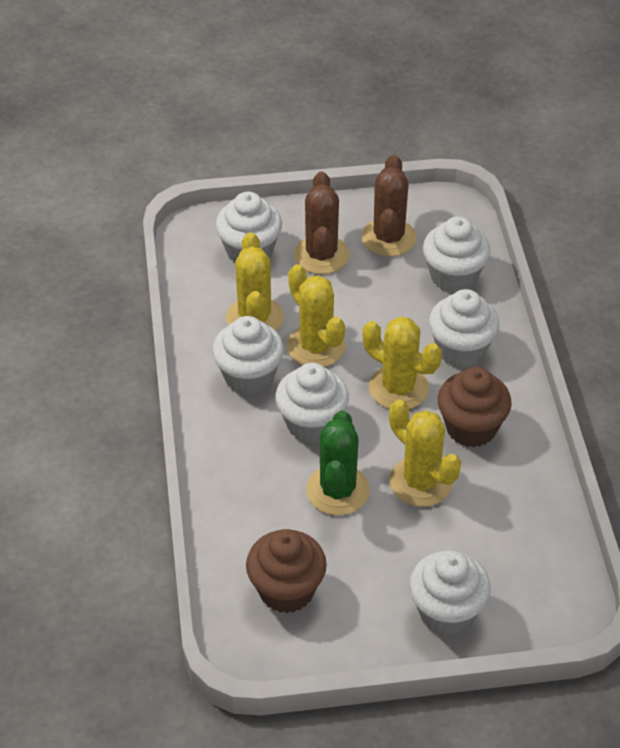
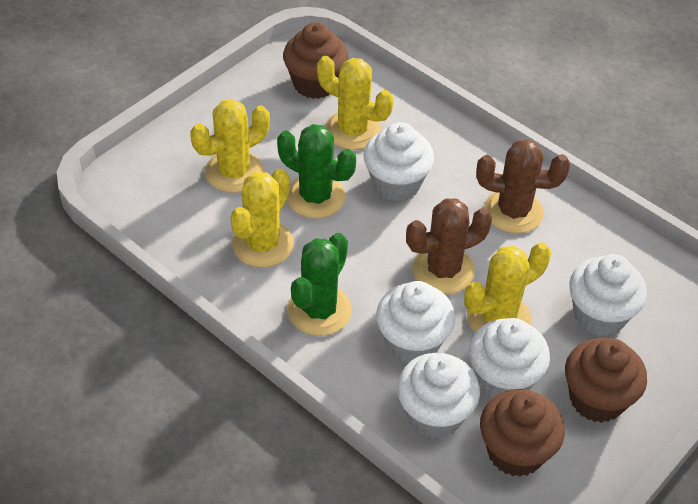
brown cupcake: [246,529,327,613] [438,367,512,447] = 2 -> [283,22,348,99] [480,389,565,477] [565,338,647,423] = 3
green cactus: [306,410,370,515] = 1 -> [277,124,356,219] [287,233,352,336] = 2
white cupcake: [212,316,284,395] [215,192,282,263] [275,363,349,443] [409,551,491,635] [423,216,491,293] [429,289,500,368] = 6 -> [363,122,434,201] [376,281,455,363] [397,353,480,439] [469,318,550,399] [569,254,647,336] = 5

